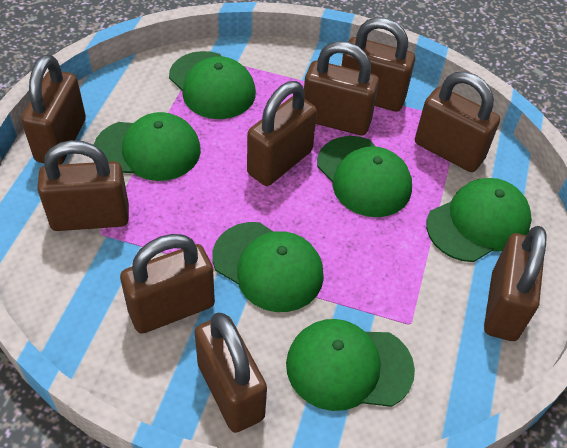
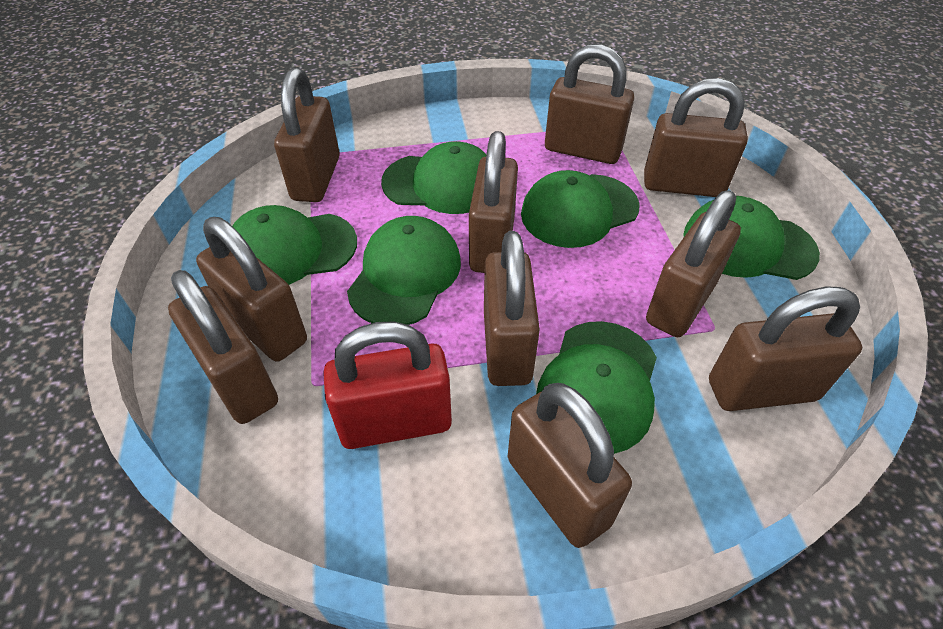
brown padlock: [21,54,86,165] [37,140,129,231] [120,234,215,334] [194,313,267,433] [247,81,317,186] [304,41,379,136] [341,17,415,112] [415,71,500,172] [484,226,546,341] = 9 -> [168,270,278,424] [196,217,307,362] [274,68,340,202] [469,131,518,273] [484,231,540,386] [508,383,632,548] [545,44,634,164] [644,78,748,197] [646,190,741,337] [709,286,862,411] = 10
red padlock: none = 0 -> [323,321,452,449] = 1

